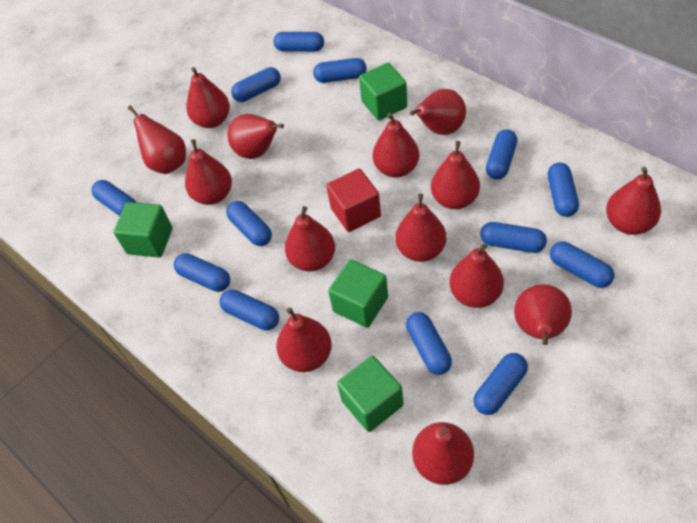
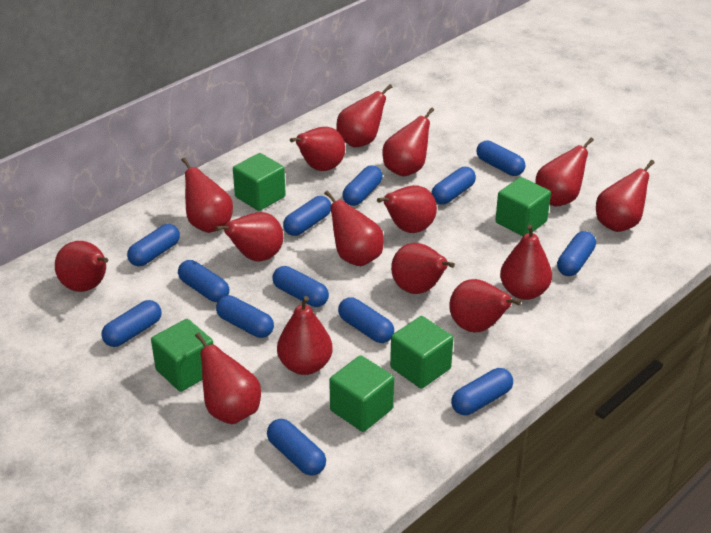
green cube: [113,202,173,257] [328,260,388,328] [337,356,404,432] [359,63,407,120] = 4 -> [151,319,213,392] [233,153,286,211] [329,355,394,432] [390,316,453,389] [495,177,551,236] = 5
red cube: [326,169,381,232] = 1 -> none = 0
red pear: [128,106,186,174] [185,139,232,205] [186,67,230,128] [227,114,284,159] [276,307,332,372] [285,206,335,271] [373,113,419,178] [395,194,446,262] [410,89,466,135] [412,422,474,485] [431,141,480,209] [449,244,504,308] [514,284,572,345] [606,167,661,235] = 14 -> [55,241,108,292] [181,157,233,233] [195,332,261,424] [215,212,283,261] [277,296,333,375] [290,127,345,171] [324,190,384,266] [336,84,392,148] [377,185,437,233] [382,107,434,176] [391,243,455,294] [449,279,521,332] [500,224,552,300] [535,137,594,207] [596,160,655,232] = 15

